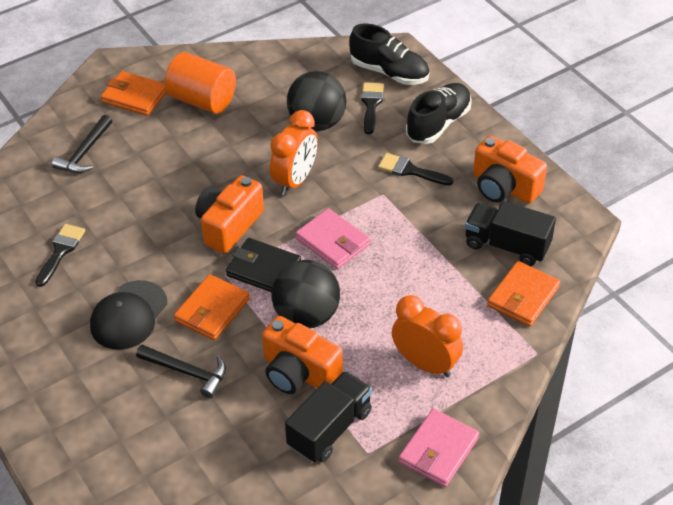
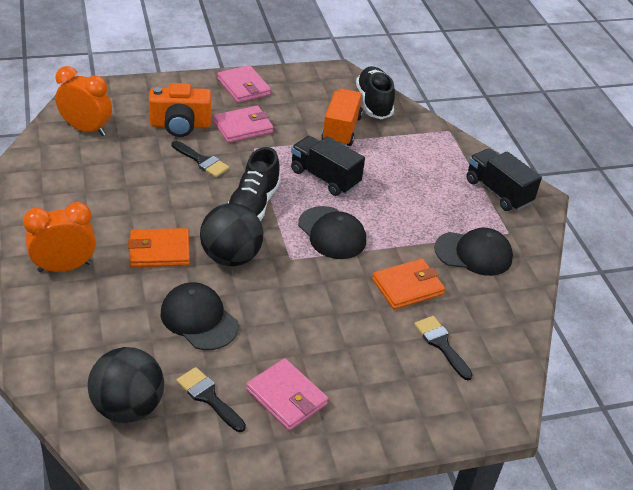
black cap: [90,280,168,350] = 1 -> [161,282,239,350] [298,206,366,259] [434,228,513,276] = 3
black hammer: [52,115,112,173] [136,345,226,398] = 2 -> none = 0
black wallet: [226,238,301,292] = 1 -> none = 0
orange camera: [195,175,264,253] [262,316,343,394] [473,135,547,204] = 3 -> [149,83,211,137] = 1
orange cylinder: [164,52,236,114] = 1 -> none = 0
orange truck: none = 0 -> [322,88,363,146] = 1
orange wallet: [101,71,166,116] [174,274,250,340] [487,261,560,326] = 3 -> [128,228,190,267] [372,259,445,310] = 2
pink wallet: [296,208,370,269] [399,409,479,487] = 2 -> [213,106,273,143] [218,65,271,103] [246,358,328,431] = 3

